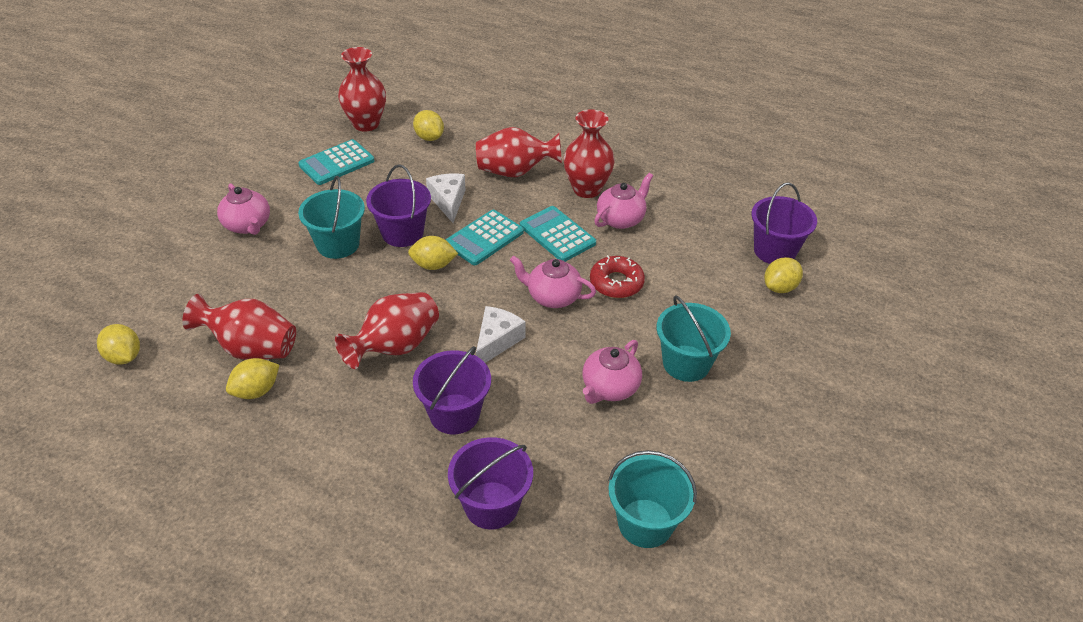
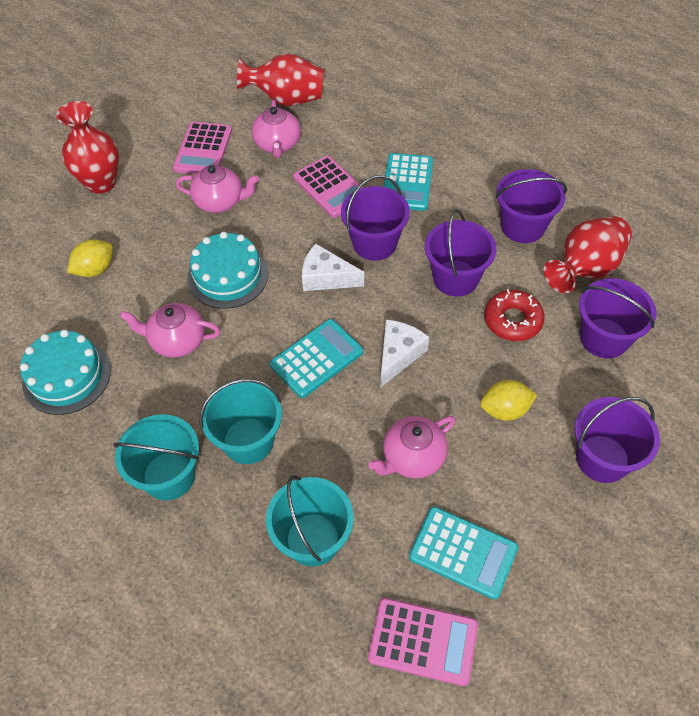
pink calculator: none = 0 -> [173,122,232,174] [293,156,363,218] [368,598,478,686] = 3
purple bucket: [366,164,431,247] [413,346,491,434] [448,437,533,529] [751,182,817,264] = 4 -> [341,175,410,261] [425,209,496,297] [495,169,567,243] [575,397,660,483] [579,278,657,358] = 5
red vase: [182,294,296,360] [335,292,439,369] [338,47,386,132] [476,127,562,177] [564,109,615,198] = 5 -> [56,101,119,194] [237,53,324,106] [543,216,632,293] = 3
turquoise cake: none = 0 -> [20,329,111,415] [187,232,268,309] = 2
yellow lemon: [97,324,140,365] [226,358,279,399] [408,236,458,270] [413,110,444,141] [764,257,803,293] = 5 -> [67,239,113,277] [480,380,537,421] = 2

